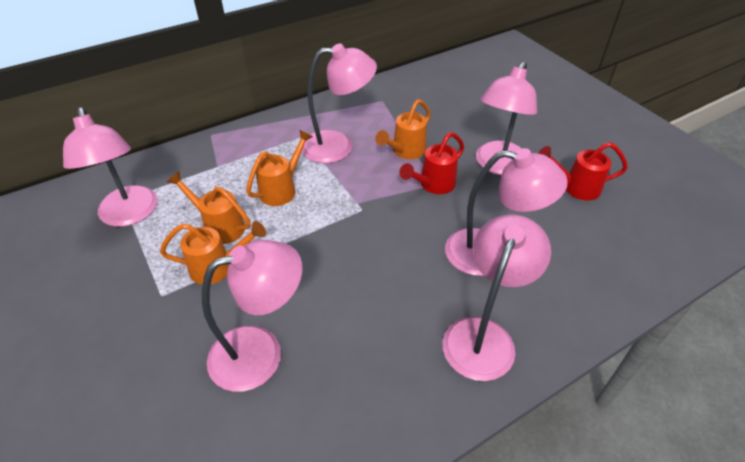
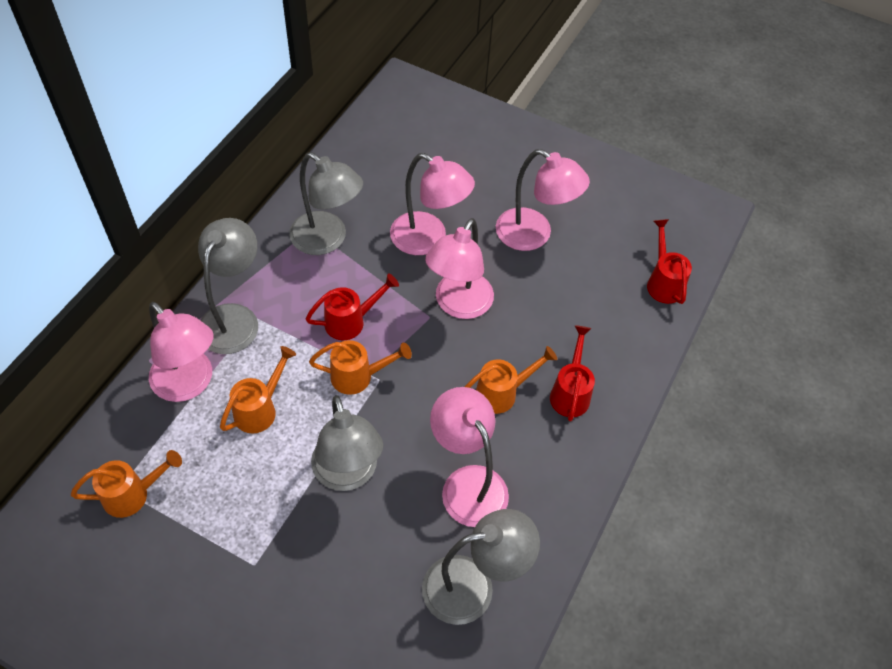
grey lamp: none = 0 -> [198,218,258,354] [289,152,363,255] [311,395,383,491] [422,509,540,625] = 4
pink lamp: [63,107,158,227] [202,240,302,392] [302,43,377,163] [443,214,551,381] [445,148,568,276] [476,61,537,175] = 6 -> [149,302,214,402] [390,153,475,255] [425,218,494,319] [430,387,509,527] [496,149,590,251] = 5
red watering can: [400,132,464,194] [538,142,628,201] = 2 -> [306,274,399,340] [550,325,595,421] [647,219,692,304] = 3

